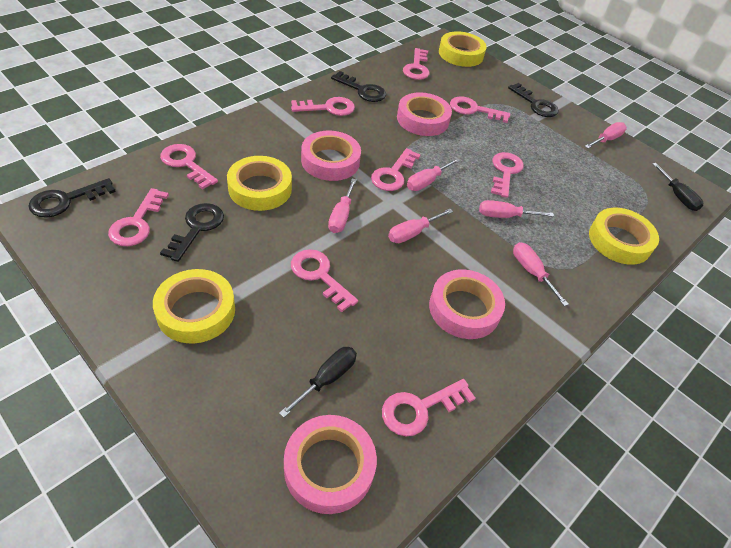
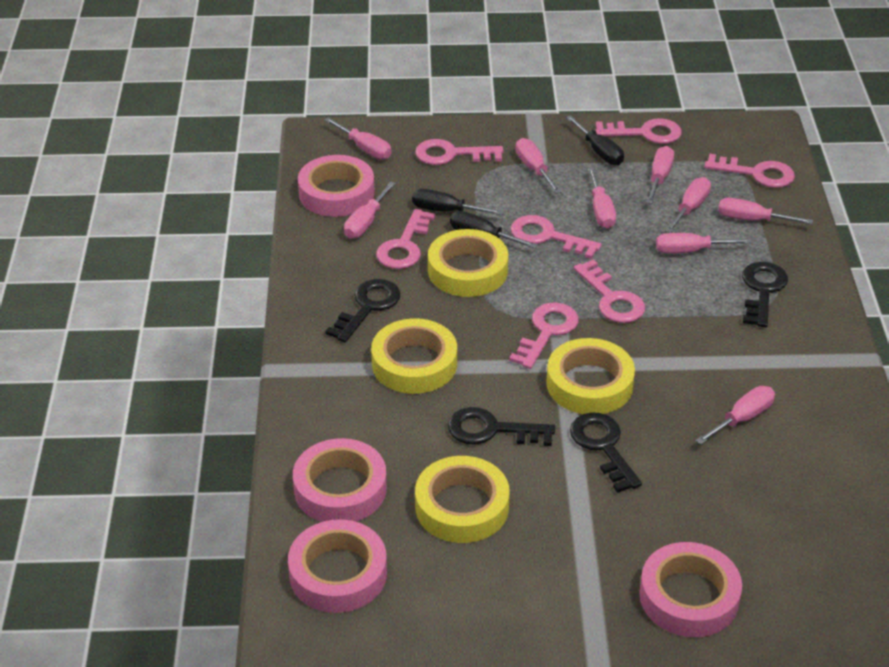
black screwdriver: [279,347,357,418] [652,163,703,211] = 2 -> [412,189,504,215] [450,211,538,249] [566,115,624,165] = 3
pink key: [108,188,169,246] [160,144,218,190] [291,97,355,116] [291,249,358,312] [371,148,421,191] [382,379,475,436] [403,48,430,80] [450,96,510,123] [491,152,524,198] = 9 -> [376,209,435,269] [415,139,503,165] [509,302,579,369] [511,215,602,259] [574,259,645,323] [595,118,682,144] [704,154,795,188] = 7
pink screwdriver: [328,178,357,233] [388,209,453,243] [407,158,460,191] [479,200,554,218] [513,242,569,306] [585,122,627,148] = 6 -> [324,117,392,159] [344,181,396,239] [515,138,561,194] [588,167,616,228] [646,146,674,204] [656,233,752,254] [665,177,711,233] [695,386,775,445] [718,198,813,224] = 9

